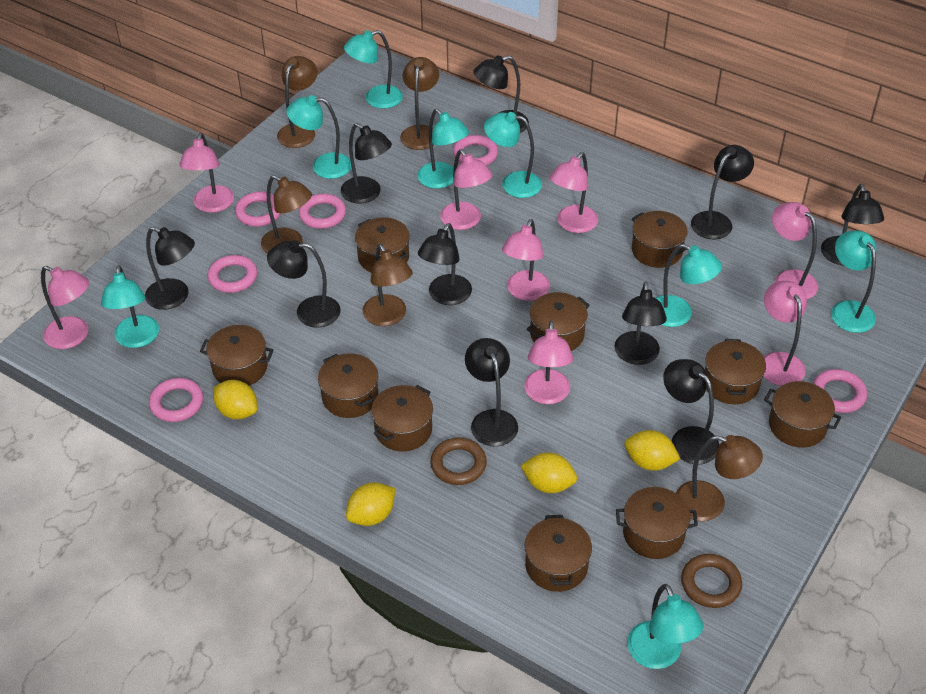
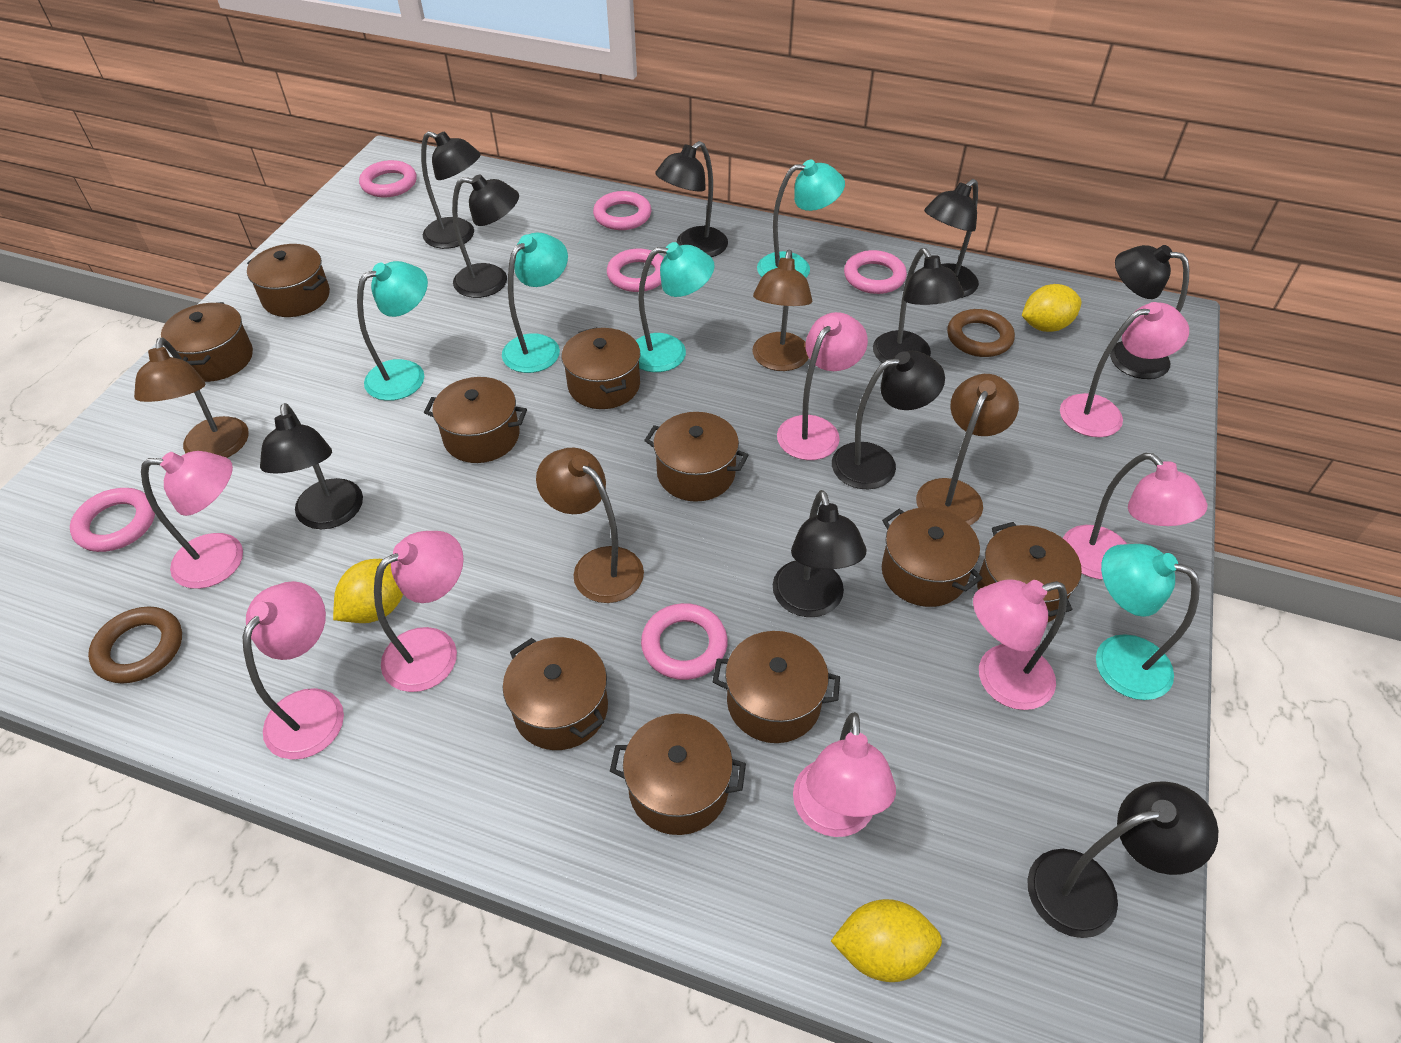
brown lamp: [261,175,312,254] [277,56,317,148] [363,244,413,326] [400,57,439,150] [676,435,763,521] = 5 -> [134,338,249,458] [536,448,644,603] [753,250,812,371] [916,374,1019,525] = 4
turquoise lamp: [101,265,159,348] [287,95,351,179] [344,30,403,109] [417,109,469,189] [484,112,542,198] [627,584,704,669] [656,244,722,327] [831,231,876,333] = 8 -> [357,261,428,401] [502,232,568,373] [636,242,715,372] [757,160,845,278] [1096,544,1200,700] = 5
yellow lemon: [213,380,257,419] [346,482,395,526] [521,452,577,493] [625,430,681,471] = 4 -> [333,559,403,623] [831,899,942,982] [1022,284,1082,332] = 3

